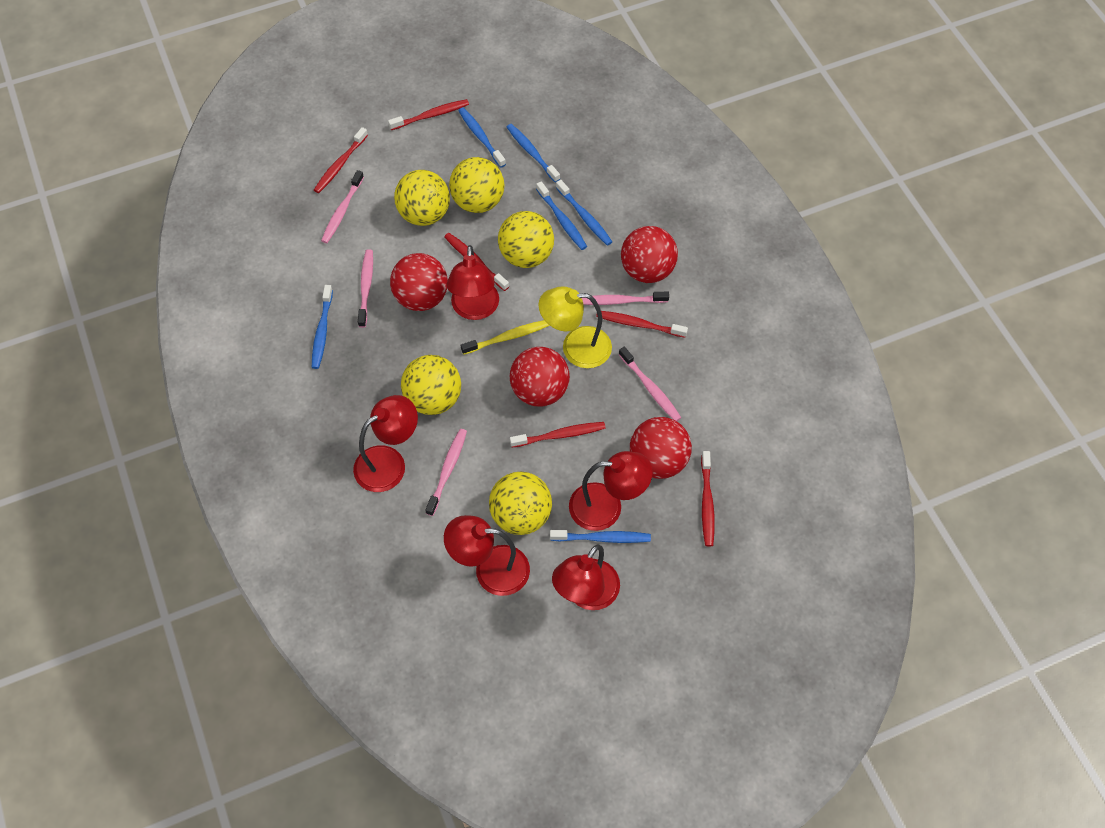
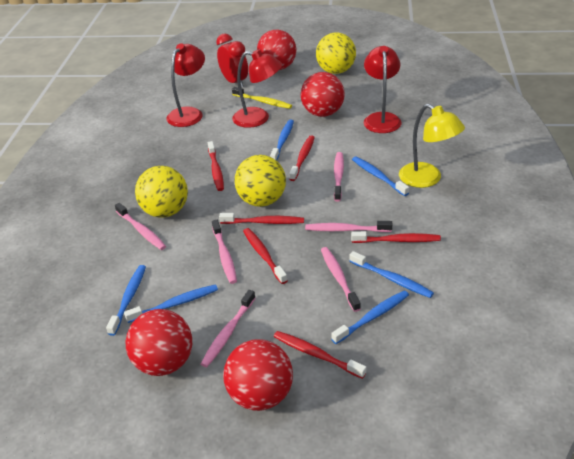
pink toothbrush: [321,170,364,243] [358,249,373,328] [425,429,467,516] [582,292,669,305] [619,347,681,421] = 5 -> [115,203,166,250] [201,290,255,367] [212,220,237,284] [305,221,392,232] [321,247,361,312] [334,152,344,202] = 6
red clock: none = 0 -> [216,34,248,88] = 1
red lamp: [353,395,418,492] [444,515,530,596] [447,245,499,320] [552,545,620,610] [569,451,653,531] = 5 -> [166,43,205,127] [232,50,282,128] [364,46,401,133] = 3
yellow ball: [394,170,450,226] [401,355,461,415] [449,157,504,213] [489,472,552,535] [498,211,554,268] = 5 -> [135,166,188,218] [234,155,286,207] [316,32,356,74] = 3

